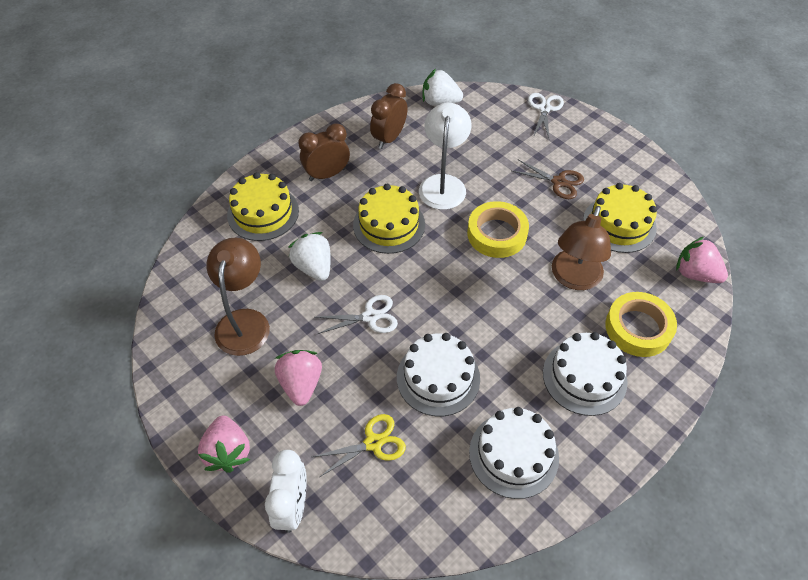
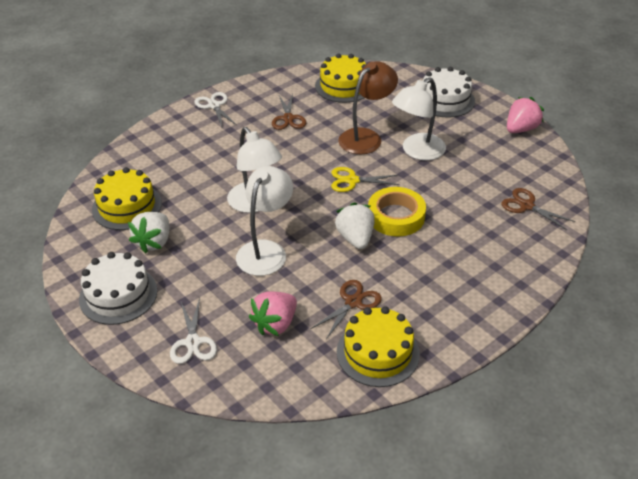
brown clock: [298,123,350,181] [370,83,408,149] = 2 -> none = 0
brown lamp: [206,238,270,356] [552,206,611,290] = 2 -> [338,61,398,155] = 1
brown scissors: [512,159,584,199] = 1 -> [272,94,306,130] [310,280,382,339] [501,188,575,230] = 3
pink strawberry: [198,416,250,473] [275,350,322,406] [676,237,728,283] = 3 -> [249,291,297,336] [507,97,544,133] = 2
white cake: [397,333,480,416] [469,407,559,499] [543,332,628,416] = 3 -> [79,252,157,325] [423,67,475,118] = 2
white clock: [265,450,307,533] = 1 -> none = 0
white lamp: [419,102,471,210] = 1 -> [227,127,282,213] [236,166,293,276] [392,77,446,160] = 3
yellow tape: [467,201,529,258] [605,292,677,357] = 2 -> [368,187,426,236] = 1

